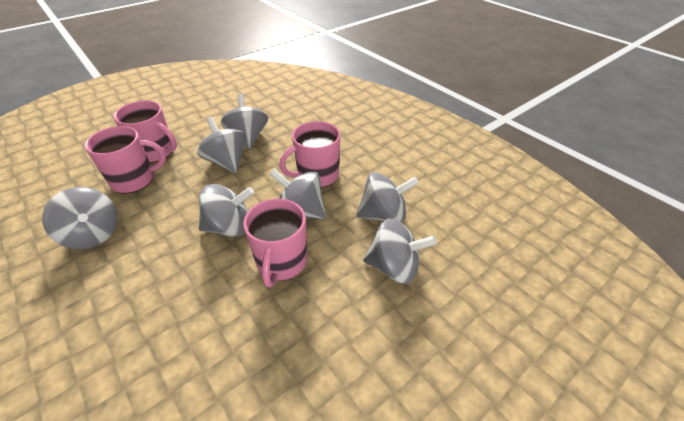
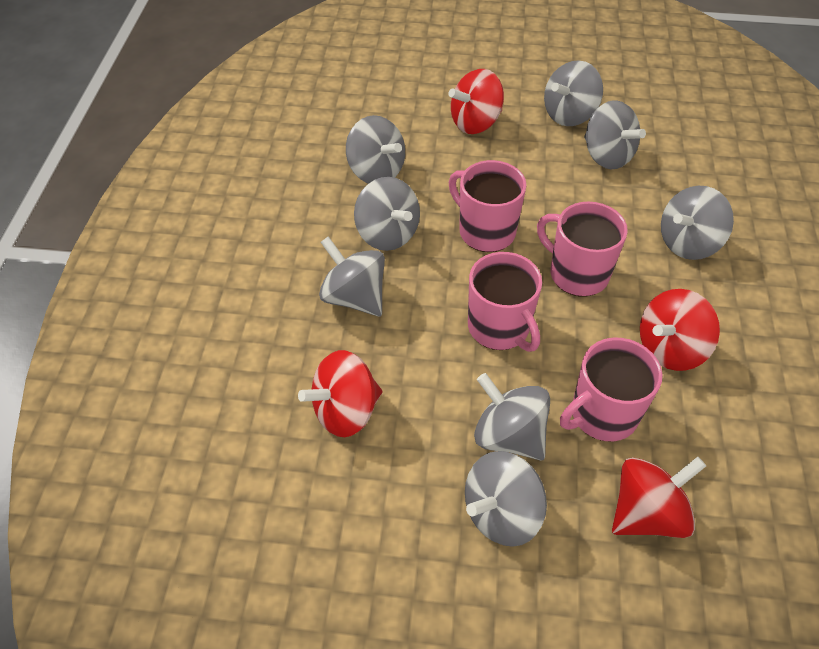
grey spinning top: [42,187,118,249] [197,117,246,173] [199,184,254,237] [220,94,268,149] [270,169,326,219] [356,172,419,223] [363,218,437,284] = 7 -> [319,236,385,317] [346,115,405,184] [354,177,420,251] [465,451,547,547] [474,373,550,461] [544,60,603,126] [584,100,646,170] [661,186,734,260] = 8
red spinning top: none = 0 -> [298,350,382,437] [448,69,504,134] [612,457,706,538] [640,289,720,371] = 4

